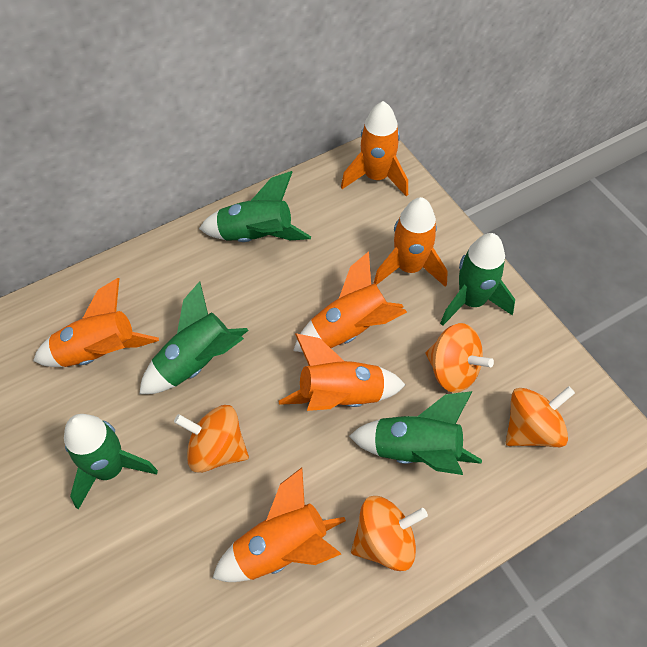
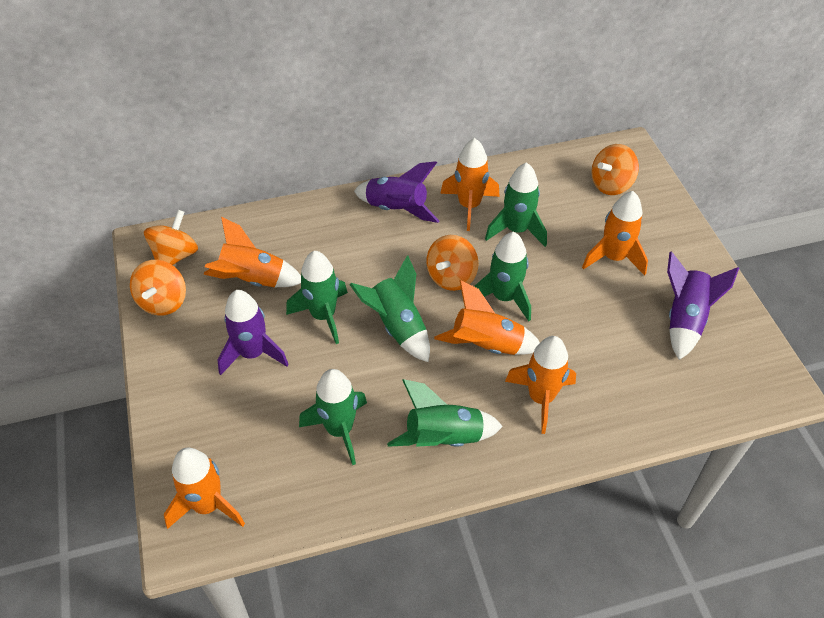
green rocket: [64,414,158,510] [139,281,249,394] [199,171,311,242] [349,391,482,475] [440,233,515,326] = 5 -> [286,251,348,344] [299,369,367,465] [349,255,430,362] [387,379,503,447] [474,232,531,322] [485,162,547,247] = 6
purple rocket: none = 0 -> [218,290,289,375] [354,161,439,223] [667,251,739,360] = 3

